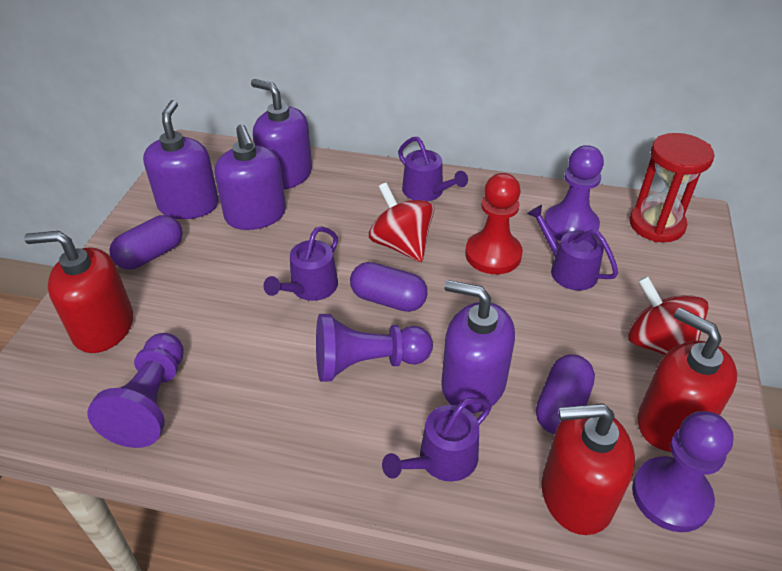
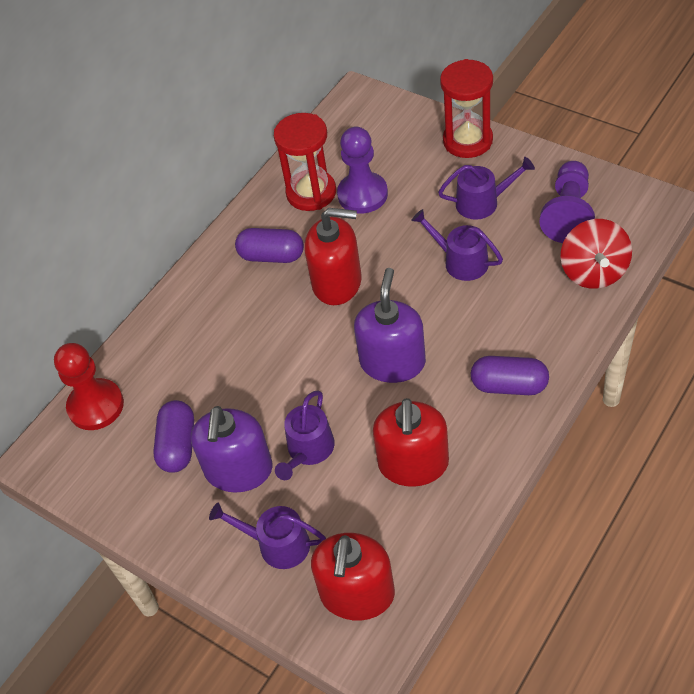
purple pawn: [87,333,184,448] [316,314,433,382] [544,145,604,241] [632,411,734,532] = 4 -> [337,127,388,214] [539,161,595,243] = 2
purple soap dispenser: [143,100,219,219] [214,124,286,230] [251,79,312,190] [441,280,515,413] = 4 -> [191,406,273,493] [354,268,426,383] = 2
red hourglass: [629,133,714,242] = 1 -> [274,113,336,211] [440,59,493,158] = 2
red spinning top: [369,182,434,262] [627,276,709,355] = 2 -> [561,219,632,289] = 1

